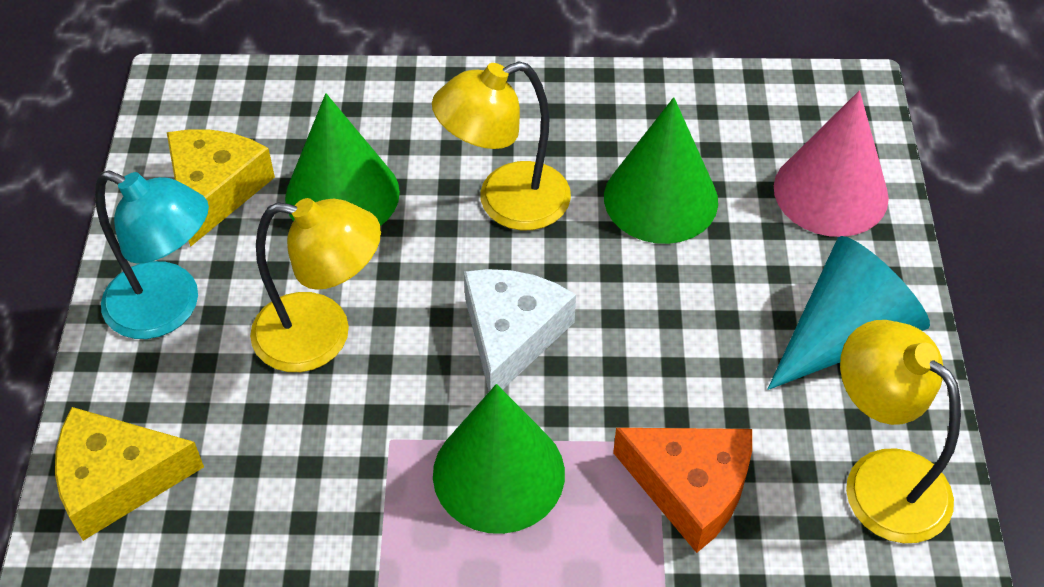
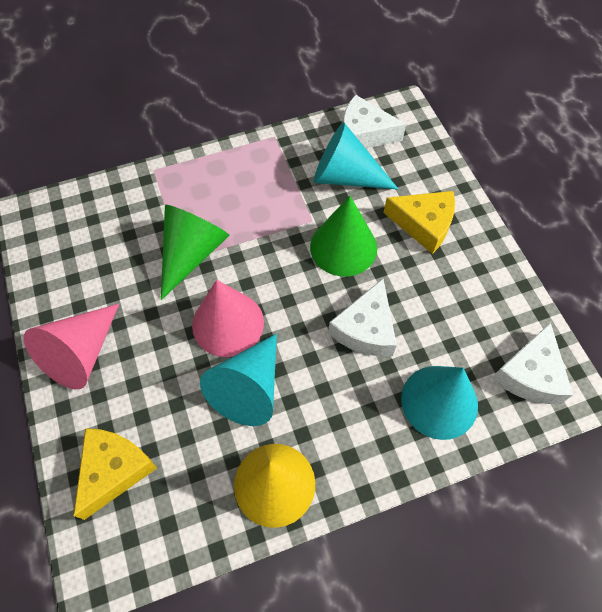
green cone: [285,93,400,226] [433,384,565,534] [604,97,718,244] = 3 -> [161,205,230,300] [310,196,377,277] = 2
orange cheese: [613,428,752,553] = 1 -> none = 0
pink cone: [774,91,889,237] = 1 -> [24,304,119,389] [192,280,264,357] = 2
turquoise cone: [768,236,930,390] = 1 -> [200,333,277,426] [314,122,399,190] [401,366,478,440] = 3
turquoise lamp: [95,170,209,339] = 1 -> none = 0
white cheese: [464,269,576,391] = 1 -> [328,279,397,356] [343,95,406,149] [492,322,573,404] = 3
yellow cone: none = 0 -> [234,444,315,528] = 1
yellow lamp: [250,198,381,372] [432,62,571,231] [840,320,961,543] = 3 -> none = 0

